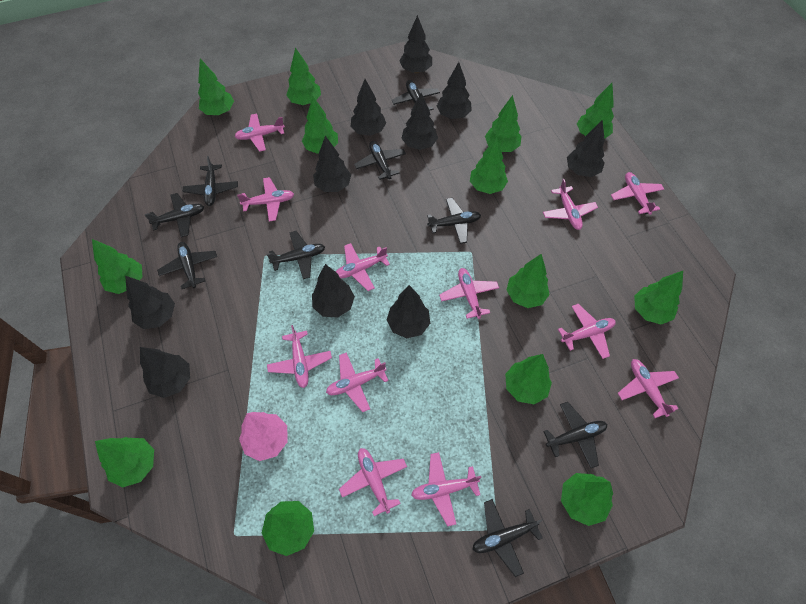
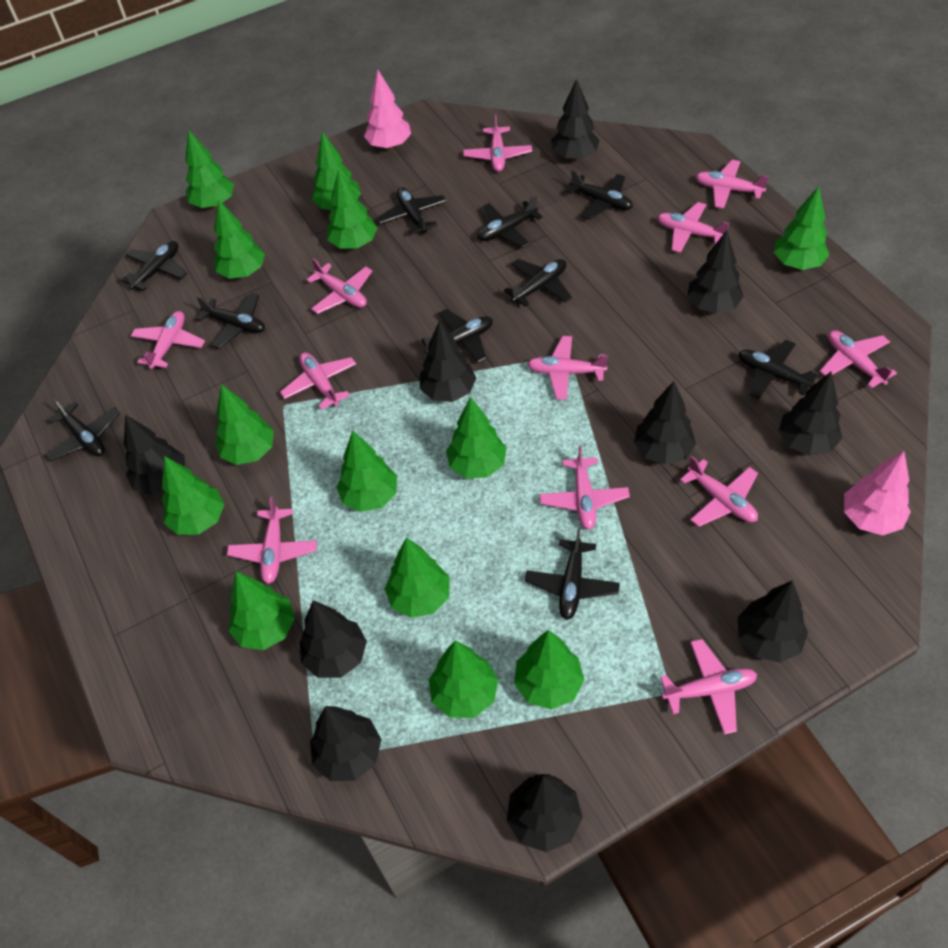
black plane: [144,193,204,237] [157,242,217,289] [183,156,238,206] [267,231,325,279] [354,141,406,180] [392,80,440,111] [427,198,481,244] [472,499,543,577] [543,402,607,468] = 9 -> [45,398,120,461] [121,241,187,291] [196,293,265,349] [377,187,446,235] [421,309,493,363] [478,196,543,248] [504,259,572,307] [525,529,620,620] [566,170,633,220] [739,340,818,399] = 10
pink tree: [239,412,288,461] = 1 -> [364,70,411,150] [844,451,911,536] = 2

